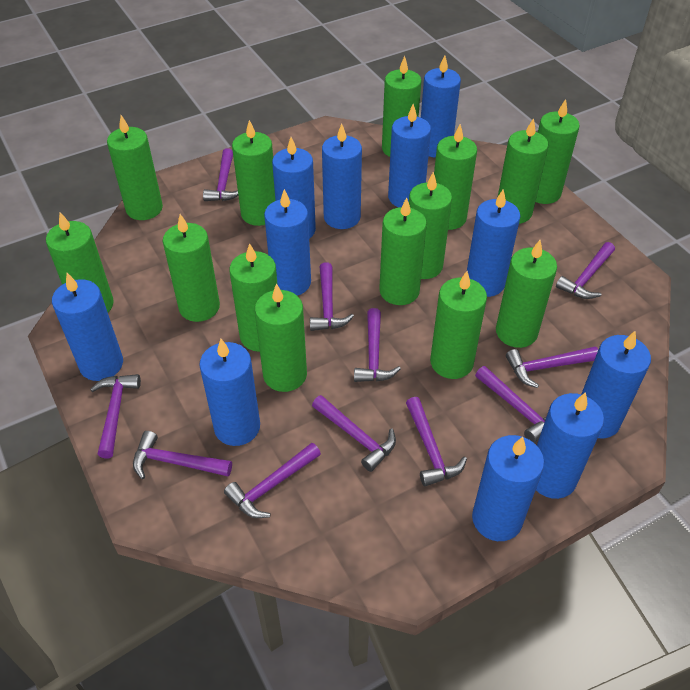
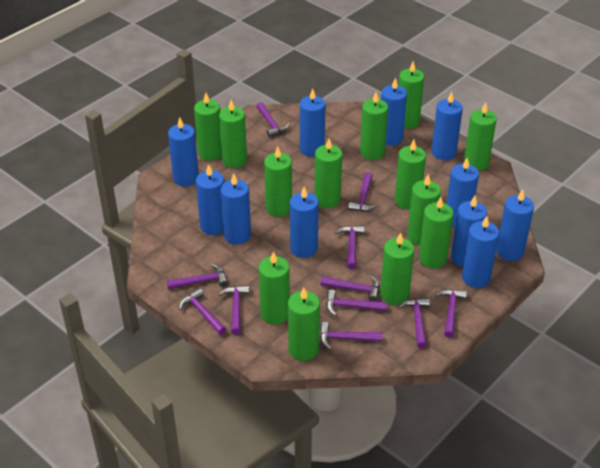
green candle: [46,212,114,312] [107,115,163,220] [163,214,220,322] [229,243,278,352] [232,120,276,226] [255,283,307,392] [379,197,427,305] [382,56,422,157] [409,172,452,279] [430,271,487,379] [434,124,477,230] [496,240,557,348] [497,118,548,224] [535,99,580,204] = 14 -> [194,93,222,161] [219,100,247,168] [259,251,290,325] [264,147,292,217] [288,288,320,361] [315,138,342,208] [360,92,388,160] [380,233,414,305] [395,140,426,210] [398,61,424,128] [407,174,441,245] [419,197,454,269] [464,103,497,171] = 13

